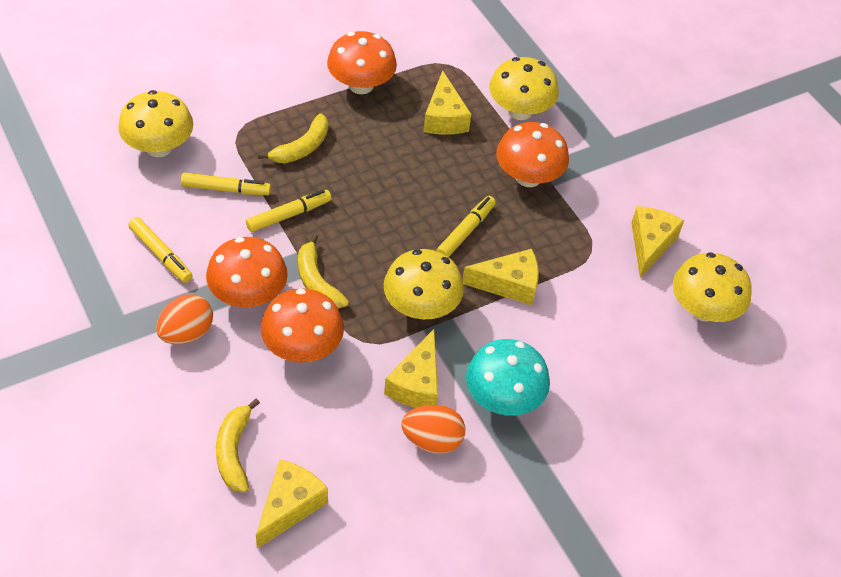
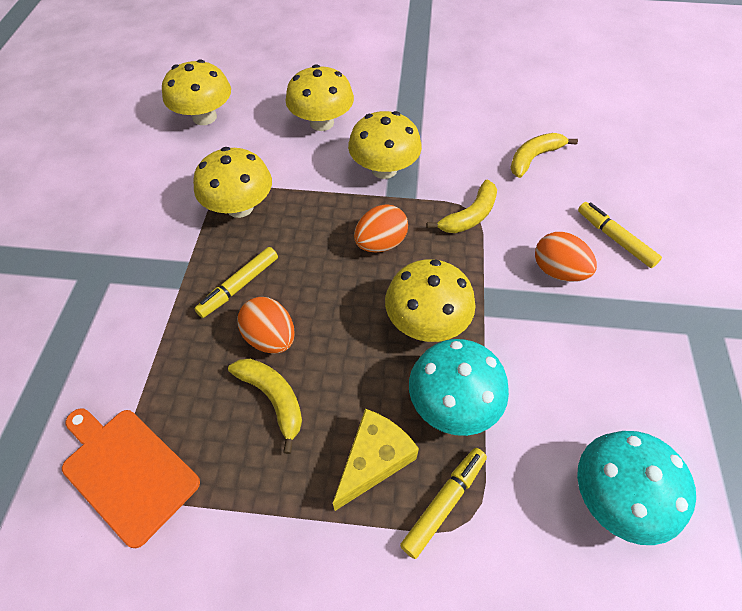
orange cutting board: none = 0 -> [62,408,200,548] = 1
orange egg: [156,294,213,344] [402,405,466,454] = 2 -> [237,297,295,354] [354,204,408,252] [535,232,597,282] = 3
orange mushroom: [206,237,288,307] [261,288,344,363] [327,31,397,94] [496,122,569,187] = 4 -> none = 0
turquoise mushroom: [466,339,550,416] = 1 -> [409,339,509,436] [577,431,696,545] = 2
yellow cheese: [256,459,328,549] [384,329,438,408] [423,70,471,135] [462,249,539,305] [631,206,684,278] = 5 -> [333,409,419,511] = 1
yellow marker: [128,217,193,283] [181,172,271,195] [246,190,331,232] [436,196,496,257] = 4 -> [194,247,278,318] [400,448,487,559] [578,202,662,268] = 3
yellow mushroom: [118,90,193,157] [384,249,464,319] [489,57,559,120] [673,252,752,322] = 4 -> [162,59,231,125] [193,147,272,218] [286,64,354,131] [348,111,422,179] [385,259,476,342] = 5

